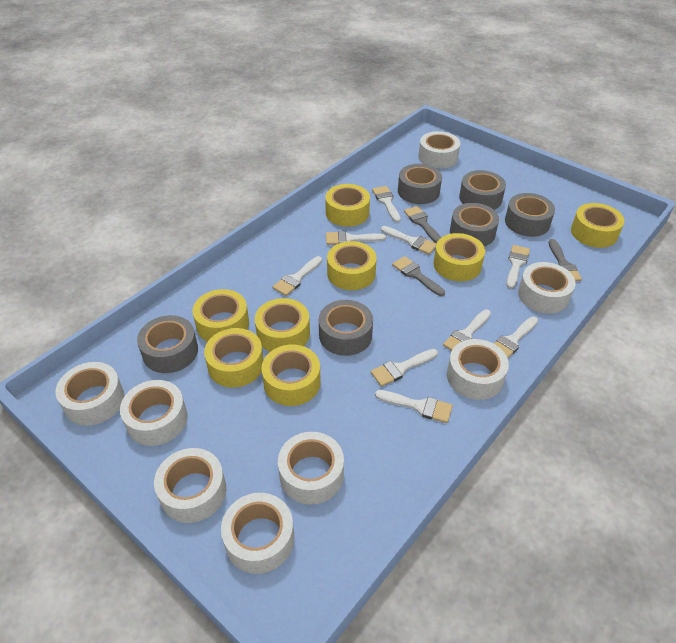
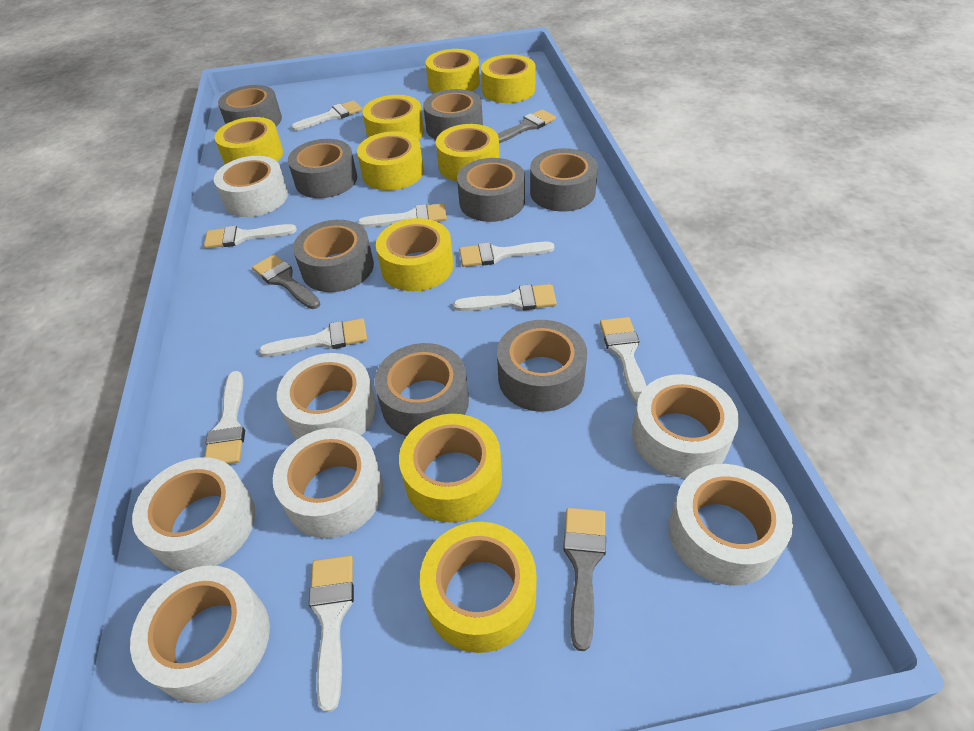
grey tape: [137,315,198,373] [319,300,373,356] [398,164,442,204] [450,203,499,246] [459,170,506,210] [505,193,555,237] = 6 -> [218,85,282,126] [288,139,357,198] [293,220,374,292] [374,343,469,436] [423,89,483,140] [457,158,525,222] [497,320,587,412] [530,148,598,212] = 8
white tape: [56,362,125,426] [120,380,188,446] [154,448,226,523] [221,493,294,574] [278,432,344,505] [418,131,461,169] [447,339,509,400] [518,262,576,314] = 8 -> [130,565,270,703] [132,457,255,572] [214,156,288,217] [273,428,383,538] [277,353,377,439] [632,374,739,478] [669,464,793,585] = 7
yellow tape: [193,289,249,342] [204,328,263,387] [255,298,310,352] [261,345,321,406] [325,184,370,227] [327,241,377,290] [434,233,485,281] [571,203,624,248] = 8 -> [215,117,283,164] [357,131,424,191] [362,95,424,140] [376,218,454,291] [399,414,502,523] [420,522,537,653] [426,49,480,93] [436,124,500,182] [481,54,536,103] = 9

